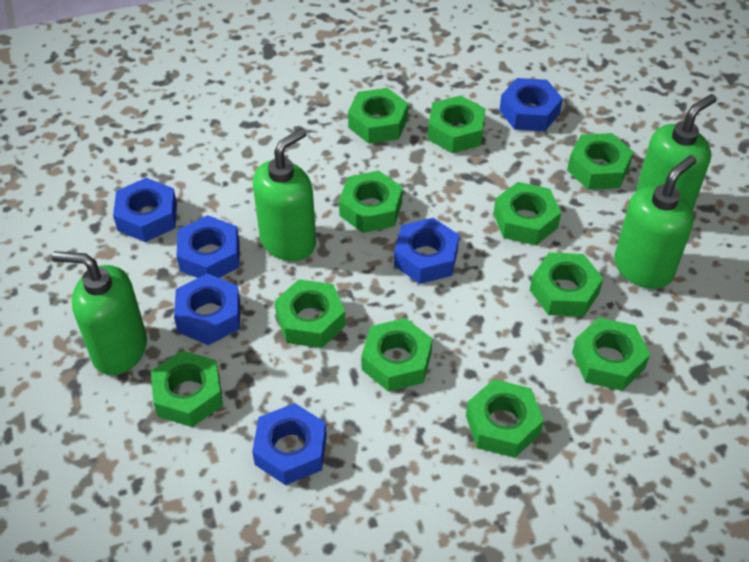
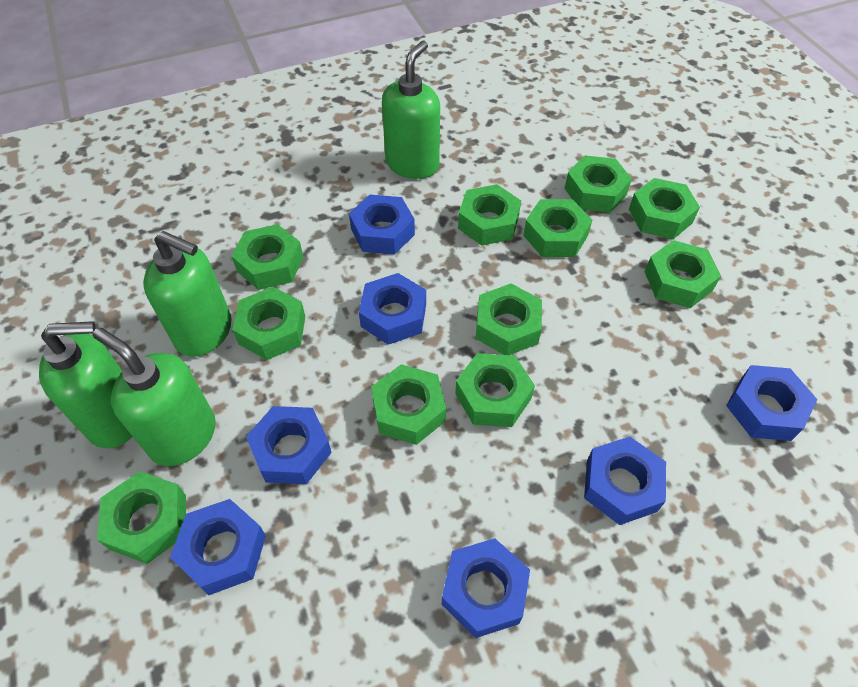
blue nut: [113,178,177,242] [174,273,240,345] [176,215,239,278] [252,403,327,485] [394,218,459,284] [499,78,563,131] = 6 -> [170,499,266,595] [246,406,332,484] [349,195,415,254] [359,273,426,345] [442,538,530,638] [584,437,666,525] [726,365,817,441] = 7

